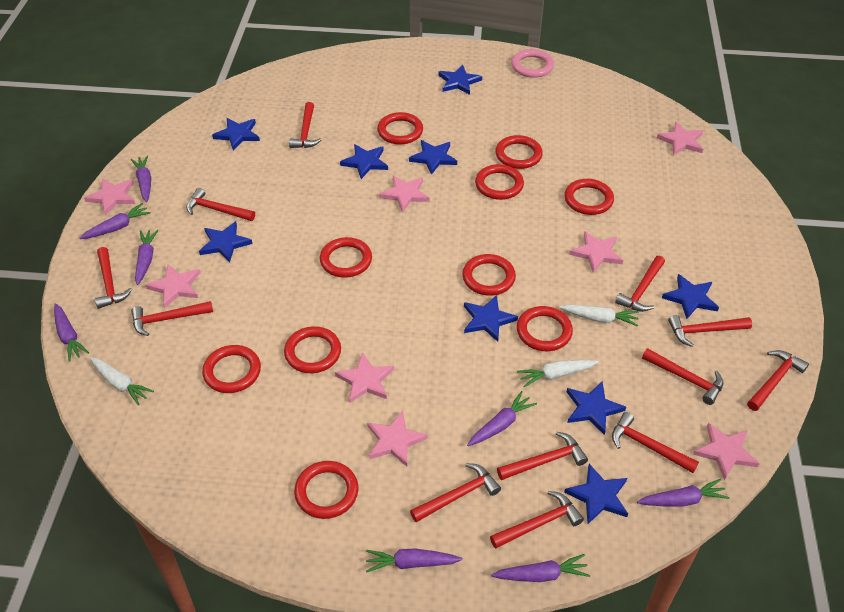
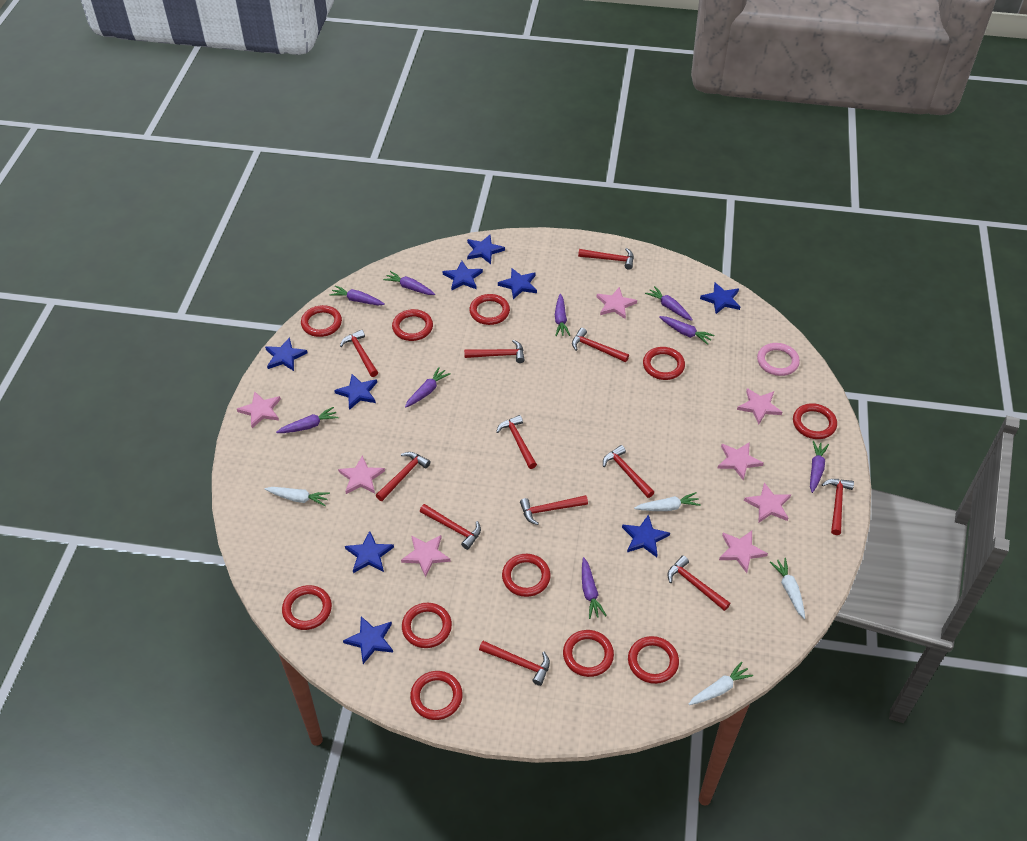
purple carrot: [54,303,89,362] [80,203,151,239] [131,155,151,202] [135,230,159,285] [366,548,463,573] [467,391,537,446] [491,554,590,582] [637,479,730,506] = 8 -> [276,407,339,433] [329,285,385,305] [383,271,435,295] [405,367,451,408] [555,294,570,336] [582,557,607,619] [645,286,693,321] [659,316,714,345] [810,441,829,493] = 9
red ring: [202,345,261,393] [284,326,341,373] [294,461,358,519] [320,237,372,278] [377,112,423,145] [462,254,516,296] [475,164,524,200] [495,135,543,169] [517,306,573,351] [564,179,614,215] = 10 -> [282,585,332,630] [301,305,342,337] [392,309,433,341] [402,603,452,648] [410,671,463,720] [469,294,510,325] [502,554,551,597] [563,630,614,677] [628,636,679,684] [643,347,685,380] [793,403,837,439] = 11
white carrot: [90,357,154,405] [517,360,599,387] [559,304,639,327] = 3 -> [265,487,330,506] [634,492,701,511] [689,662,753,705] [770,558,805,619] = 4

